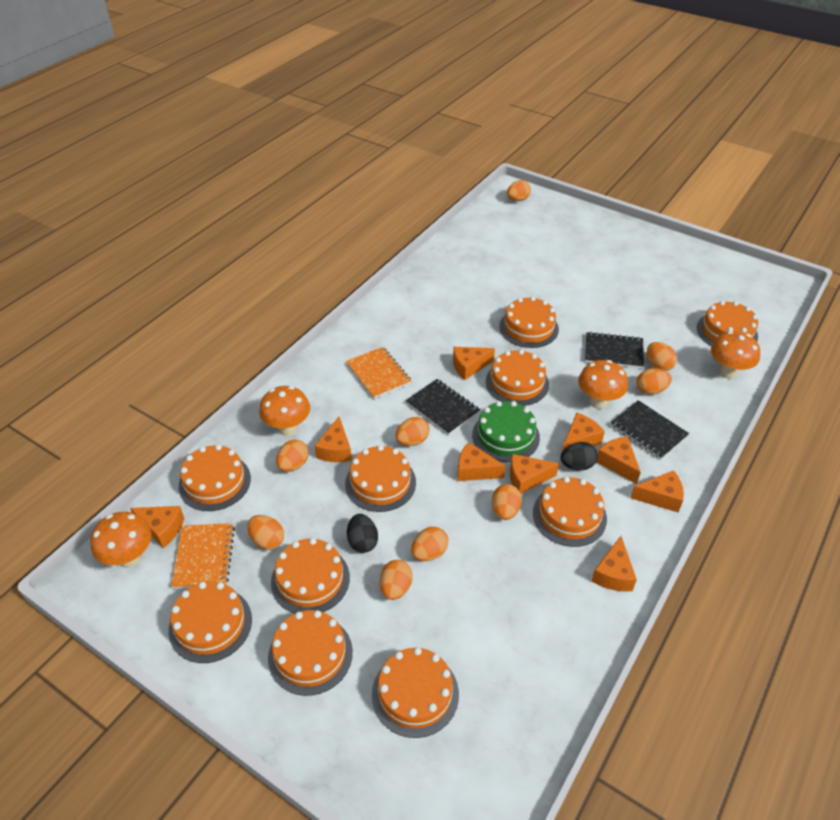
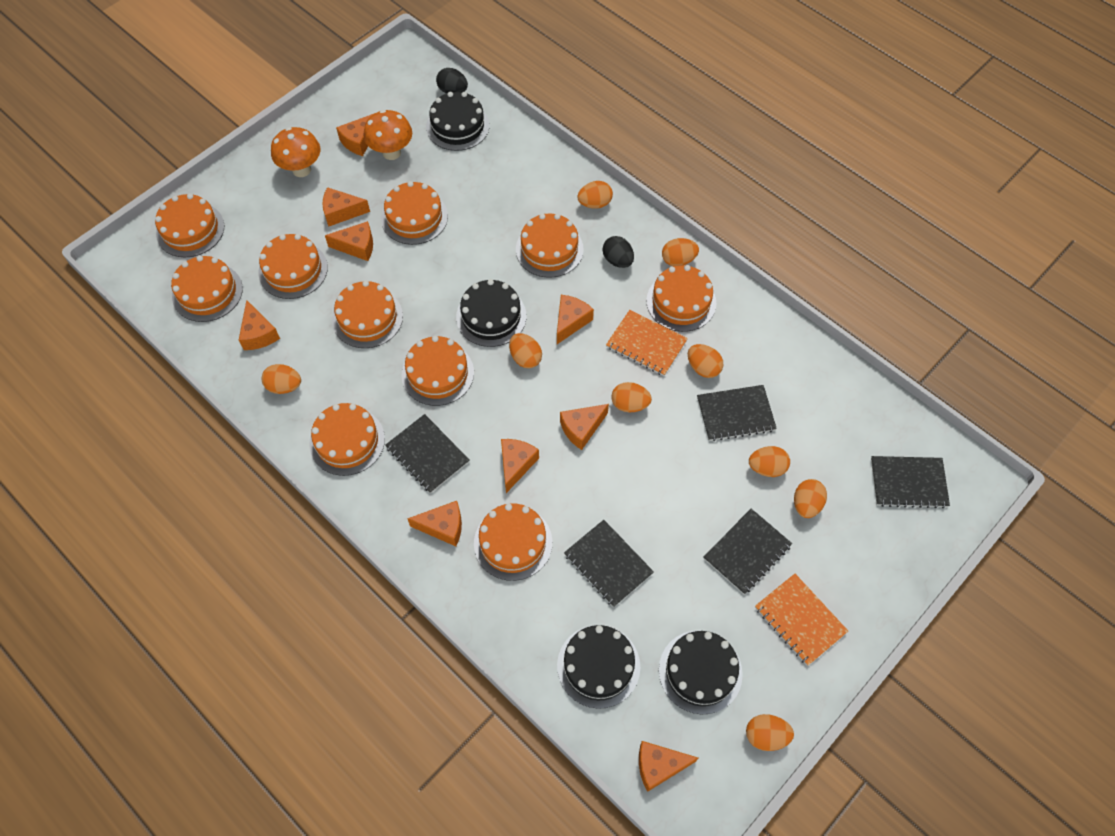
black cake: none = 0 -> [426,92,490,151] [456,279,526,347] [557,625,640,709] [659,631,743,714] = 4
black notebook: [406,379,480,435] [585,332,644,369] [610,400,689,459] = 3 -> [385,414,469,493] [564,520,654,607] [697,385,777,441] [703,509,792,594] [871,456,950,508] = 5
green cake: [472,401,540,462] = 1 -> none = 0
orange mushroom: [90,512,151,568] [259,386,310,436] [578,360,628,409] [711,331,760,379] = 4 -> [271,127,320,177] [364,110,412,160] = 2

